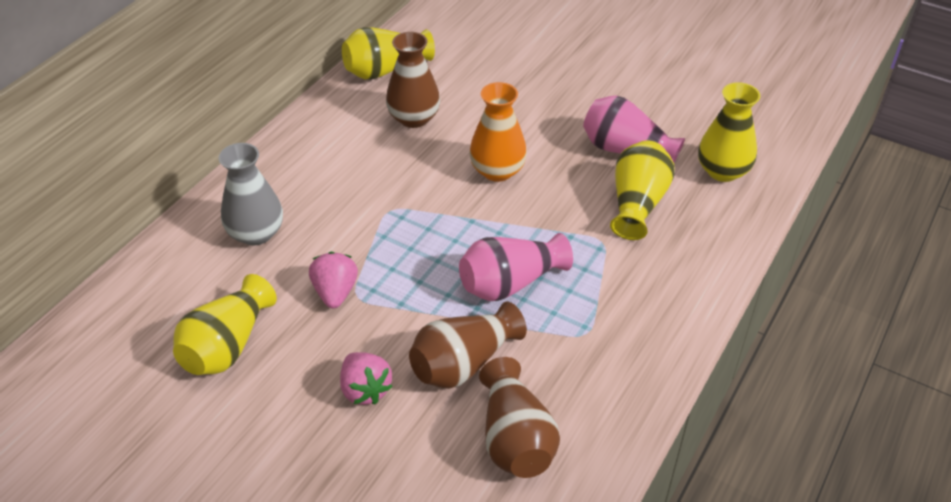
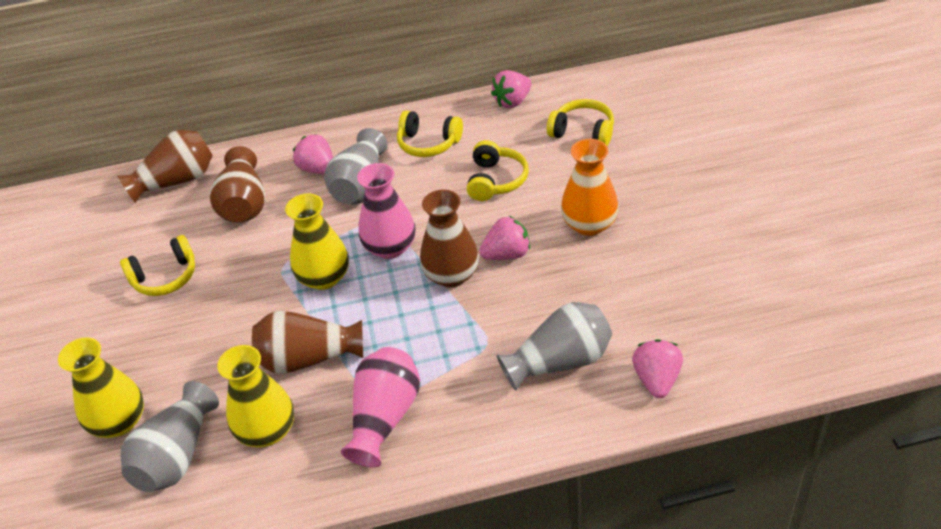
brown vase: [386,32,440,128] [409,301,527,389] [479,357,560,478] = 3 -> [117,130,213,203] [210,146,265,223] [252,311,363,374] [420,190,479,287] = 4
grey vase: [219,143,283,246] = 1 -> [120,381,219,492] [324,128,387,204] [496,302,612,391] = 3
pink strawberry: [309,252,358,308] [340,352,393,405] = 2 -> [293,134,333,174] [479,216,530,260] [491,70,531,108] [632,339,683,398] = 4
yellow headphones: none = 0 -> [120,235,195,296] [397,110,463,157] [467,140,529,201] [547,99,614,146] = 4
yellow vase: [173,274,277,375] [342,27,435,80] [610,140,675,240] [698,82,761,182] = 4 -> [58,338,144,438] [217,345,294,447] [285,193,349,290] = 3

